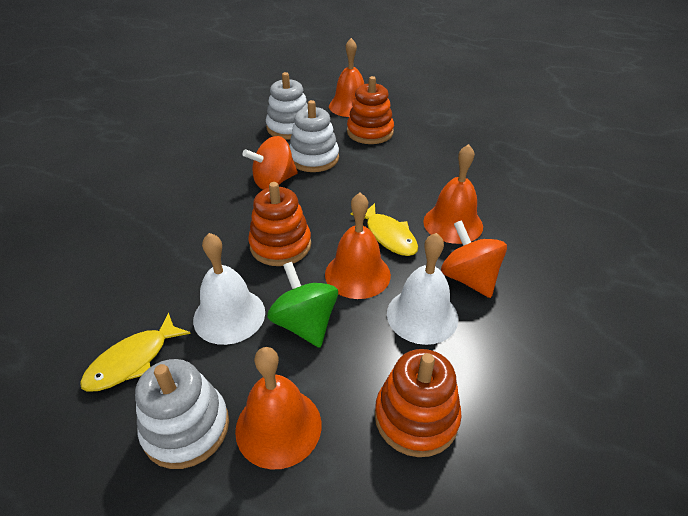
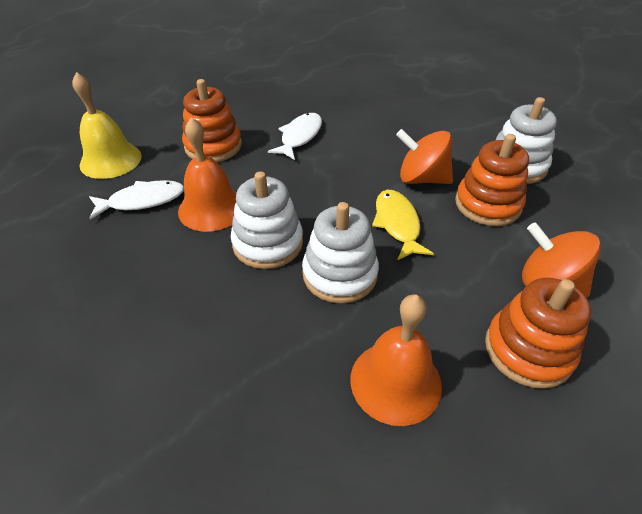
green spinning top: [267,262,338,348] = 1 -> none = 0
orange bell: [235,347,321,470] [325,193,391,299] [329,38,364,117] [423,144,483,244] = 4 -> [178,117,237,232] [350,294,442,426] = 2
white bell: [193,233,265,345] [387,233,458,345] = 2 -> none = 0
white fish: none = 0 -> [89,180,184,220] [268,113,322,160] = 2
yellow bell: none = 0 -> [72,72,142,179] = 1
yellow fish: [80,313,191,392] [351,203,418,256] = 2 -> [372,190,434,260] = 1

